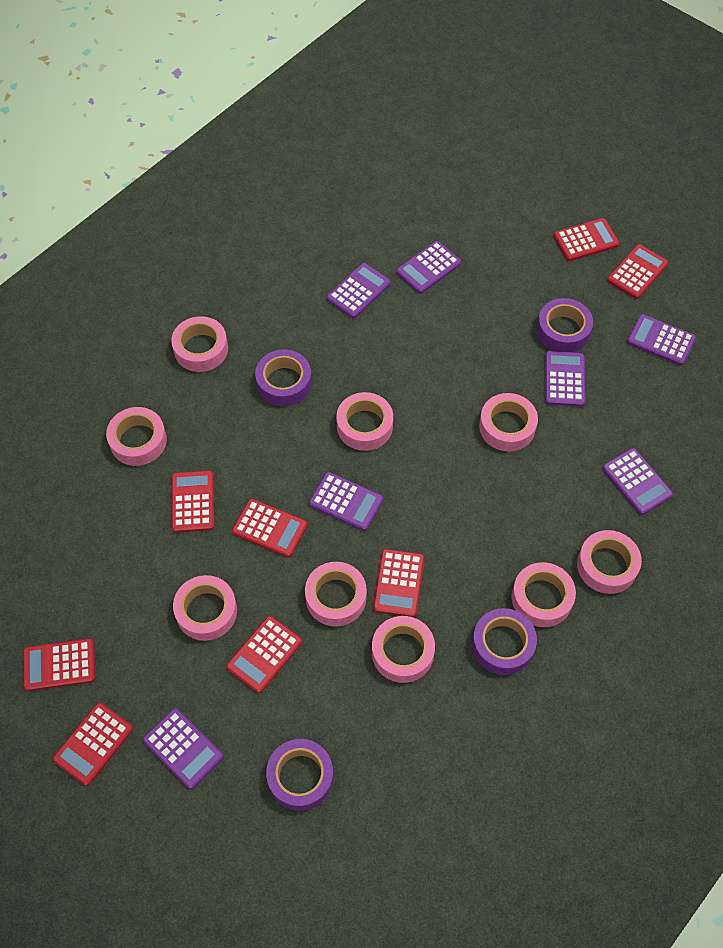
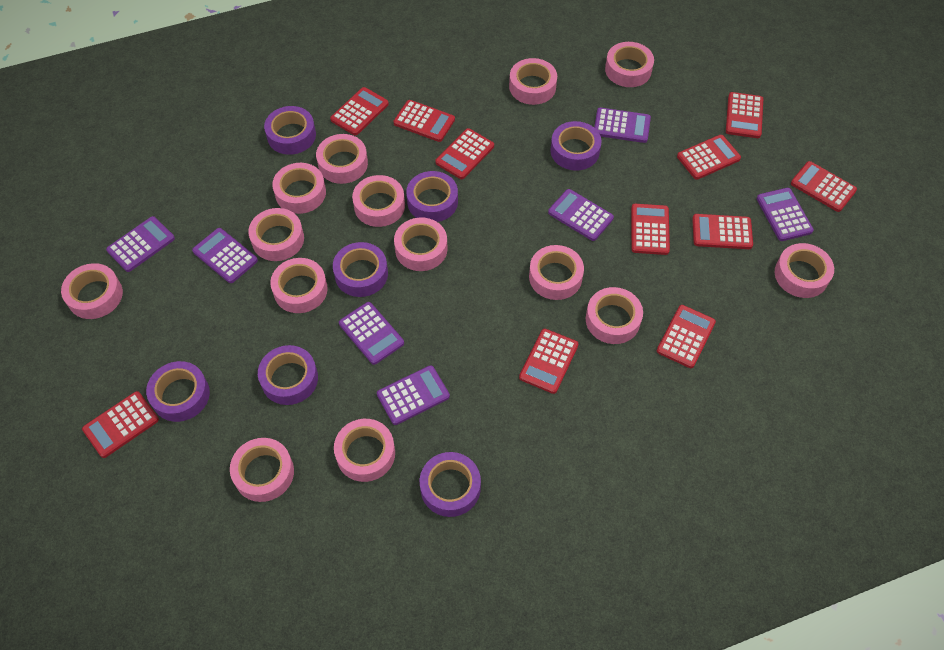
pink tape: [106,407,167,466] [171,316,228,372] [173,575,237,641] [305,562,367,627] [336,392,393,451] [372,616,435,683] [479,393,538,452] [511,562,576,627] [577,530,642,594] = 9 -> [61,263,123,319] [230,438,294,502] [248,208,304,261] [270,258,328,313] [272,163,326,214] [316,134,368,184] [334,419,395,482] [352,175,405,227] [394,218,447,271] [509,58,557,105] [529,245,584,300] [586,287,643,344] [605,42,654,87] [775,243,834,298] = 14
purple tape: [255,350,312,406] [266,739,333,811] [472,608,537,675] [536,298,593,352] = 4 -> [146,361,210,422] [258,345,318,405] [264,106,316,155] [333,242,388,297] [406,171,458,222] [420,452,481,517] [550,121,602,171] = 7
red calculator: [23,638,95,691] [53,703,133,786] [171,470,214,533] [226,616,302,693] [232,499,308,558] [373,549,424,617] [553,218,619,261] [607,244,668,299] = 8 -> [82,391,159,458] [330,87,389,136] [394,100,455,142] [435,128,494,179] [519,329,578,394] [631,204,670,255] [657,305,716,368] [677,135,741,180] [692,214,753,249] [726,92,763,138] [791,161,857,212] = 11

